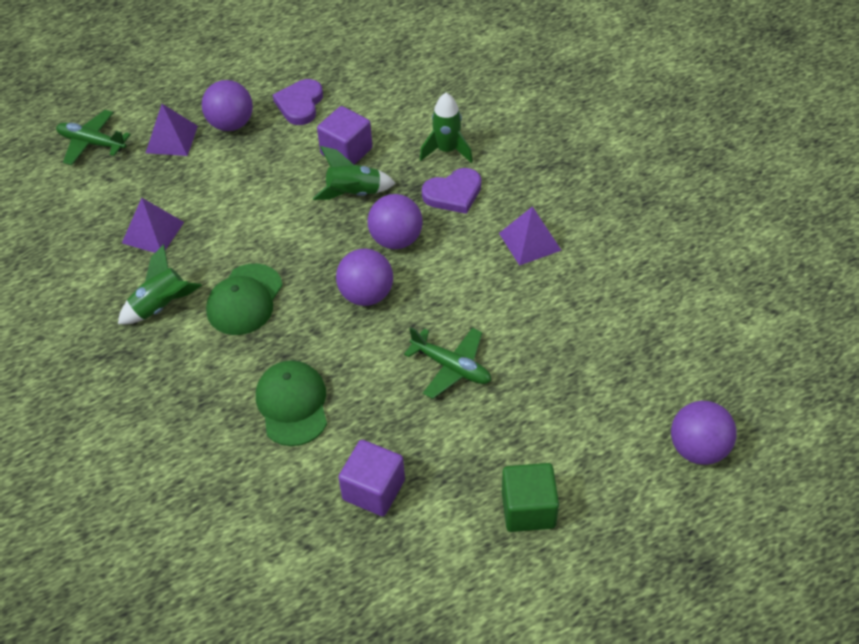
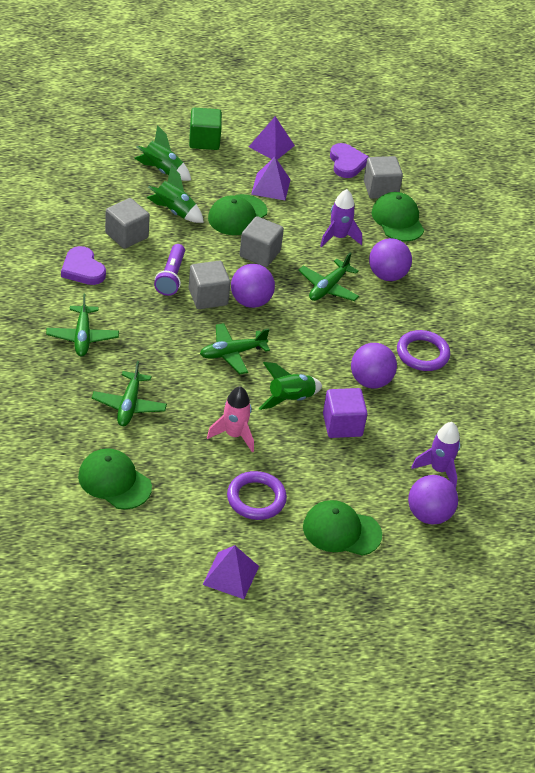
green cap: [206,264,283,335] [256,360,327,446] = 2 -> [78,448,152,509] [208,194,267,235] [303,500,382,556] [372,192,424,241] = 4
green plane: [56,110,131,165] [404,327,491,399] = 2 -> [46,294,119,357] [92,361,167,426] [200,323,270,374] [298,253,359,301] = 4
grey cube: none = 0 -> [105,198,150,249] [188,261,231,309] [239,216,284,267] [364,156,403,199] = 4
pink rocket: none = 0 -> [207,386,254,452] = 1
purple cube: [317,106,372,165] [338,440,405,516] = 2 -> [323,388,368,438] = 1
purple flashlight: none = 0 -> [154,244,185,296] = 1
purple ring: none = 0 -> [227,471,287,520] [397,330,450,371] = 2
purple rocket: none = 0 -> [320,189,362,247] [411,422,460,489] = 2

